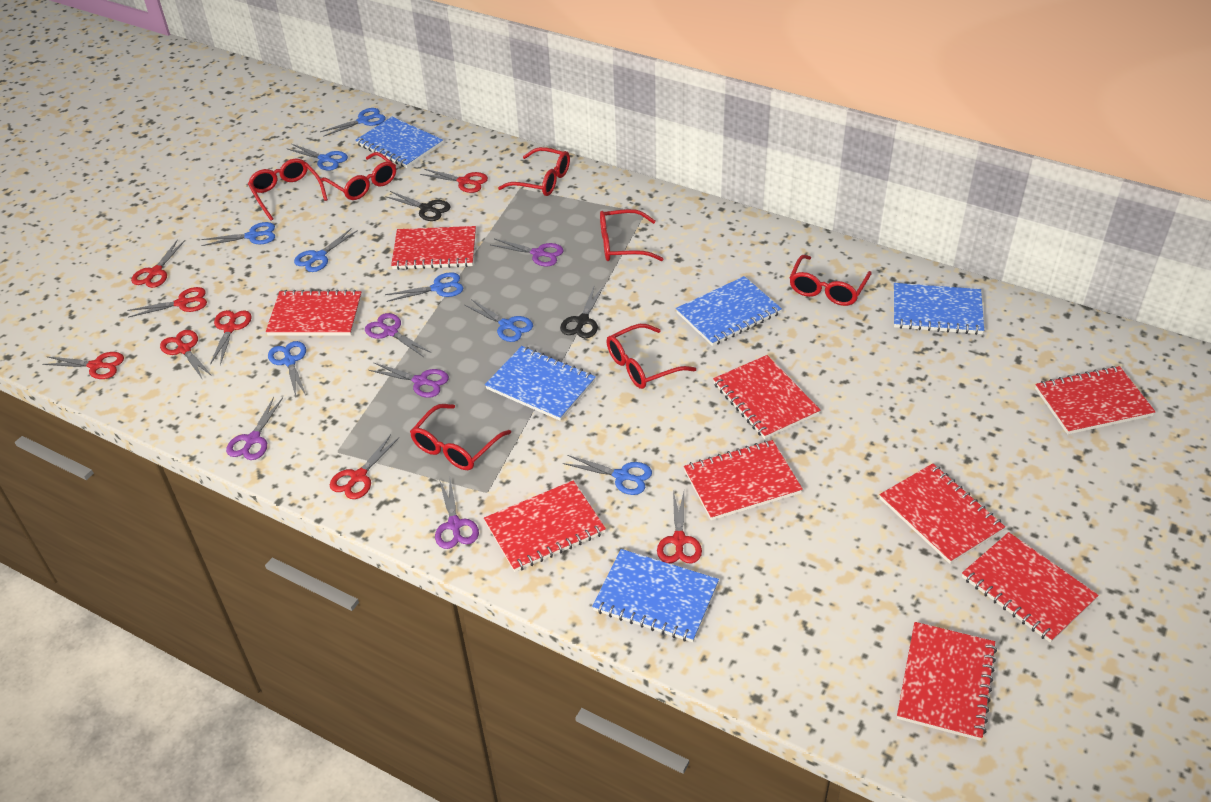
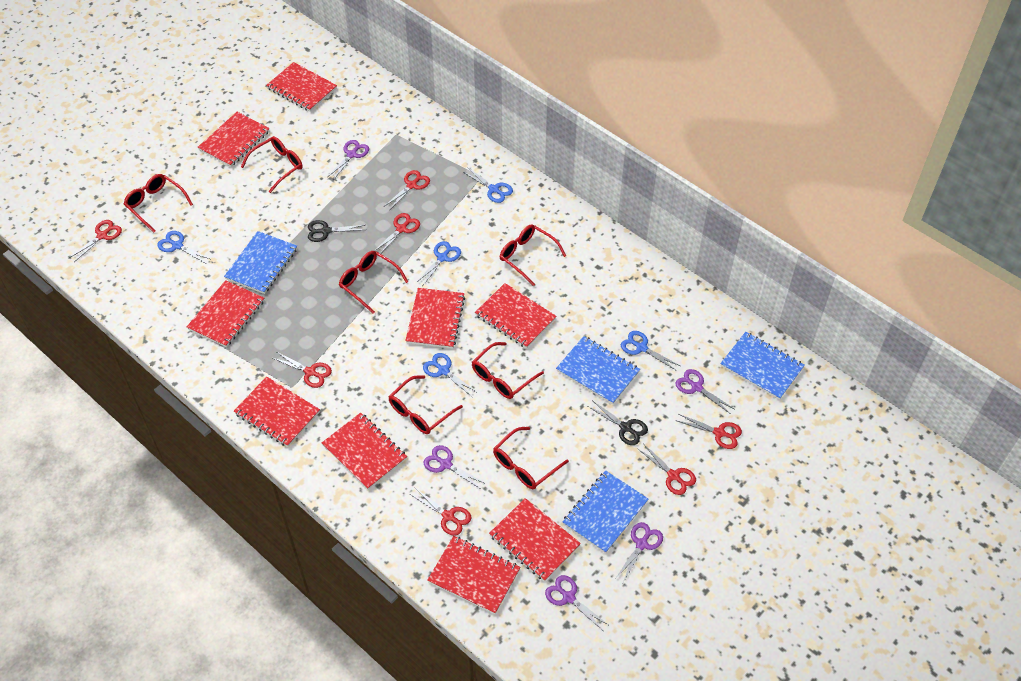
blue notebook: [355,117,443,168] [485,346,596,421] [592,549,719,642] [676,276,782,346] [894,283,984,335] = 5 -> [224,231,297,294] [556,336,640,404] [563,470,648,553] [720,332,805,400] = 4
blue scissors: [201,222,275,246] [268,341,306,397] [286,144,348,171] [294,228,358,272] [320,108,386,137] [385,272,463,302] [465,299,533,342] [563,455,652,495] = 8 -> [157,231,210,263] [416,241,461,285] [423,353,478,397] [463,167,513,203] [621,331,680,371] = 5
red scissors: [42,352,124,379] [127,287,207,318] [131,240,185,288] [160,330,213,380] [210,310,252,365] [330,435,399,499] [420,169,488,193] [657,491,702,564] = 8 -> [69,220,122,262] [273,352,332,388] [374,213,420,254] [385,170,430,209] [410,488,471,536] [637,444,696,495] [677,414,742,449] = 7

